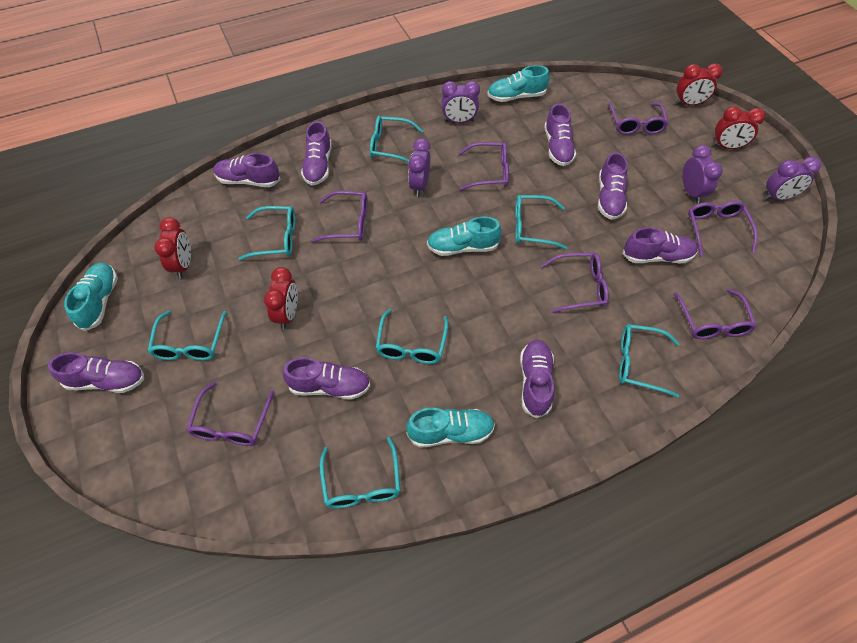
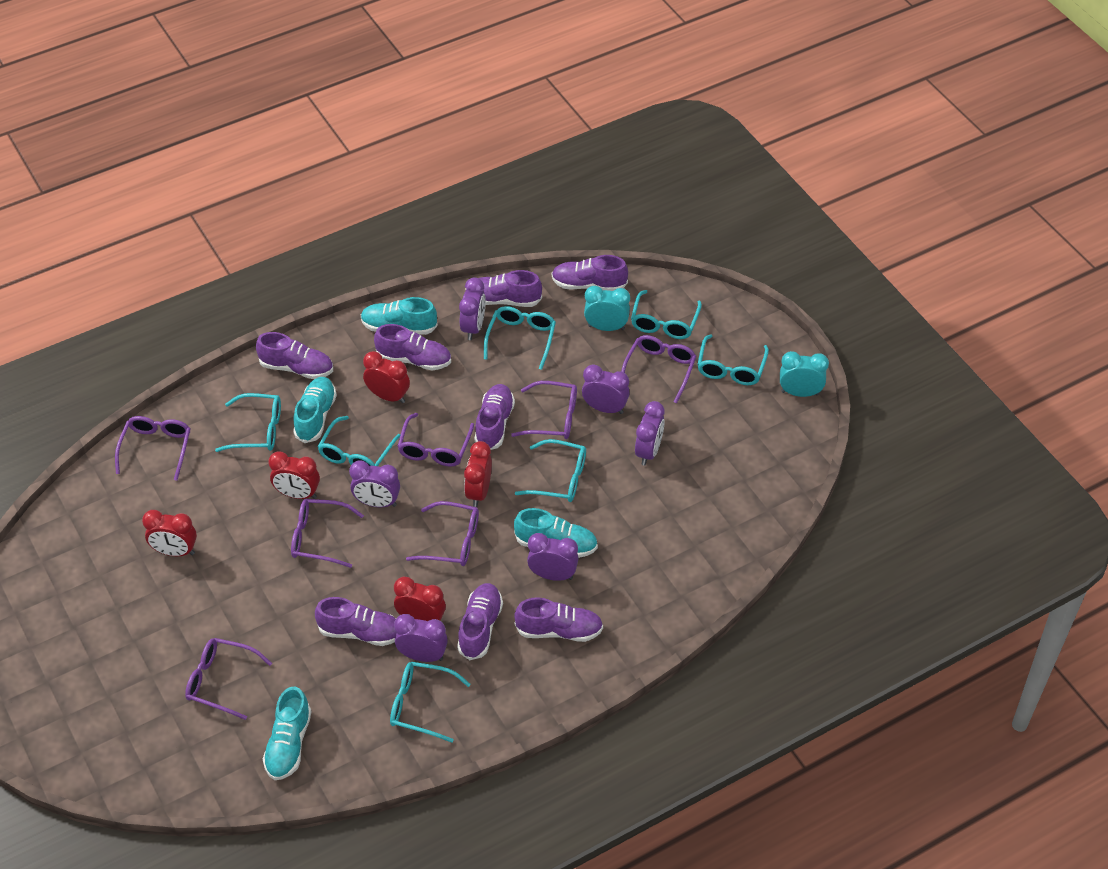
purple clock: [408,138,431,197] [442,81,480,123] [682,145,722,204] [764,157,821,200] = 4 -> [349,461,400,507] [394,614,448,662] [459,277,486,340] [527,533,578,581] [582,365,630,414] [635,401,665,466] = 6
red clock: [154,217,191,279] [264,267,298,329] [675,63,722,106] [712,106,765,149] = 4 -> [142,510,197,556] [268,451,320,499] [363,351,410,403] [394,576,446,621] [464,441,492,507] = 5
turquoise clock: none = 0 -> [584,286,630,331] [780,351,829,397] = 2

